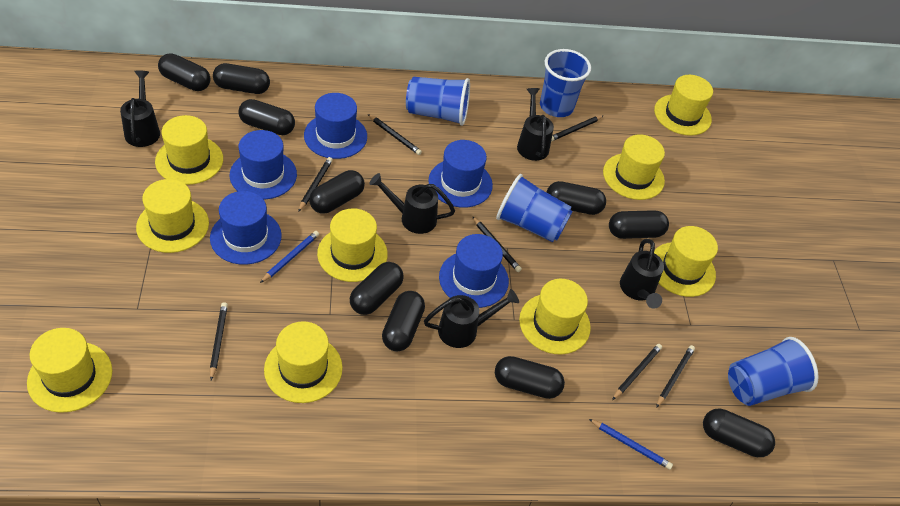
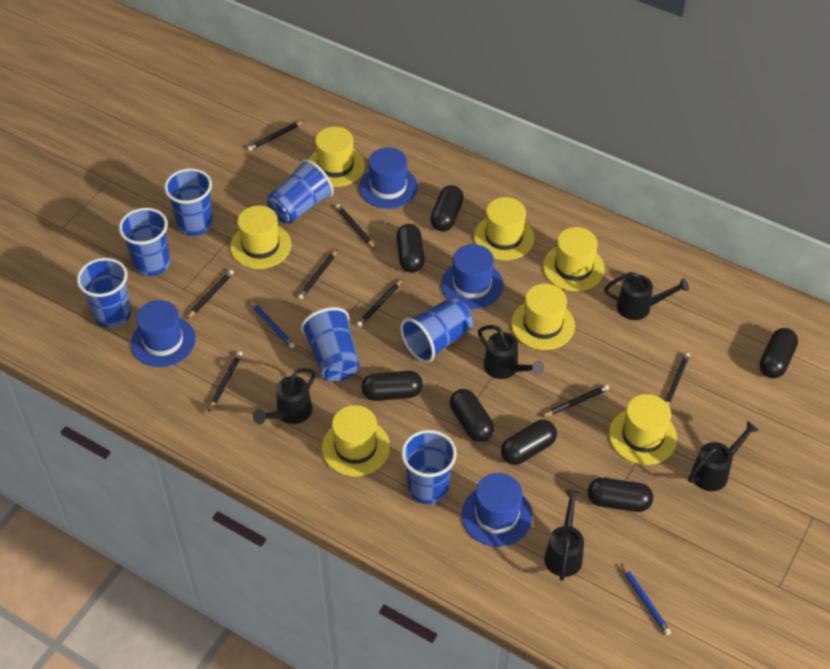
black capsule: [158,53,211,91] [213,63,270,94] [239,99,295,135] [309,170,365,213] [350,262,404,315] [382,291,425,351] [495,356,565,399] [547,181,606,215] [609,210,669,239] [703,408,775,457] = 10 -> [361,371,423,401] [396,224,425,273] [430,185,464,231] [450,389,494,442] [501,420,557,465] [588,478,653,512] [759,328,798,378] = 7
black pencil: [210,302,228,380] [298,157,333,212] [368,114,422,155] [472,216,522,272] [551,116,603,141] [612,344,662,400] [656,345,695,408] = 7 -> [187,270,234,319] [208,351,243,412] [247,121,303,151] [298,250,337,300] [335,204,376,249] [356,279,403,327] [541,384,609,417] [665,352,690,406] = 8
blue cup: [406,77,470,126] [496,174,573,242] [540,49,591,117] [728,337,819,406] = 4 -> [77,258,131,328] [119,208,170,276] [164,168,213,236] [267,159,334,224] [301,307,360,381] [400,297,473,363] [401,430,457,504] = 7
blue hat: [210,191,282,265] [229,130,297,199] [304,93,367,159] [428,140,493,208] [439,234,509,308] = 5 -> [131,300,196,367] [359,148,418,209] [441,244,503,309] [462,473,532,547] = 4
yellow hat: [27,328,112,413] [136,179,209,253] [155,115,223,185] [264,321,343,403] [317,208,388,282] [519,279,591,354] [603,134,665,200] [654,75,713,136] [654,226,718,297] = 9 -> [230,205,291,269] [309,127,365,187] [322,405,390,476] [474,197,534,260] [511,284,575,350] [543,227,605,291] [609,394,677,465] = 7

